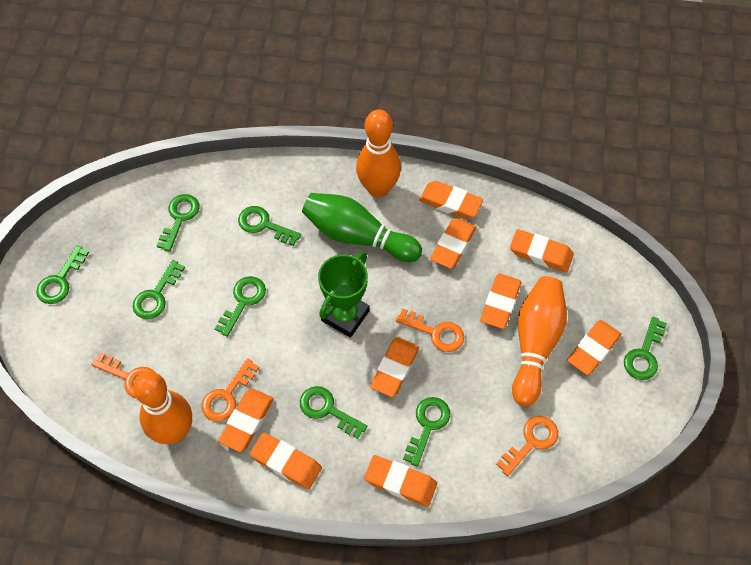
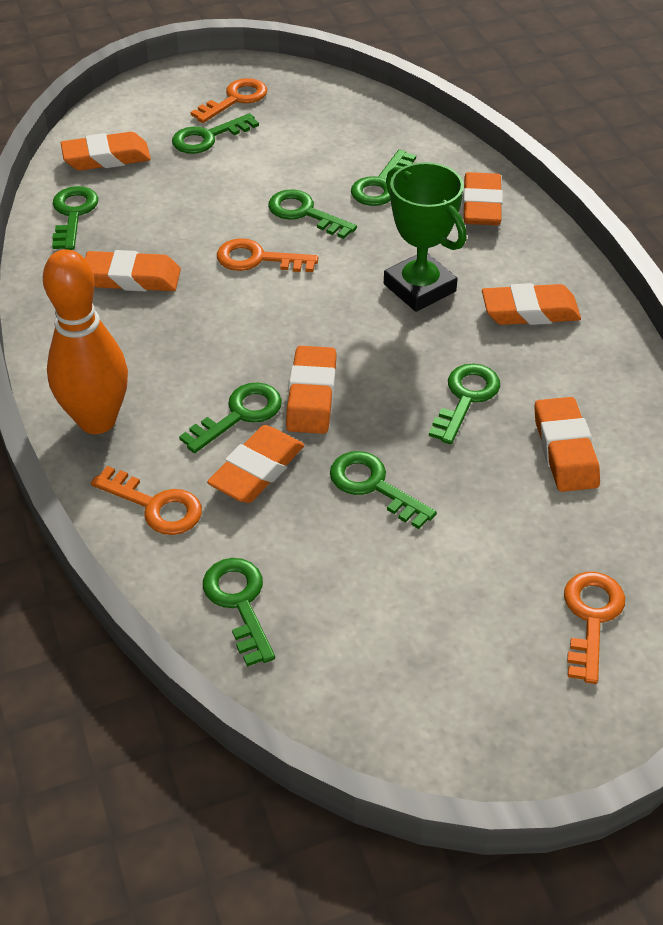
green bowling pin: [302,193,422,262] = 1 -> none = 0
orange bowling pin: [133,371,192,444] [356,109,401,198] [512,276,567,407] = 3 -> [43,249,128,434] = 1
orange eraser: [218,388,274,452] [250,433,322,490] [364,455,437,507] [370,337,419,397] [419,181,483,219] [430,217,476,269] [480,273,522,329] [510,229,574,272] [567,320,621,375] = 9 -> [61,132,151,171] [85,250,181,291] [207,425,304,503] [286,346,337,434] [463,172,503,225] [482,283,581,325] [535,397,600,492] = 7

